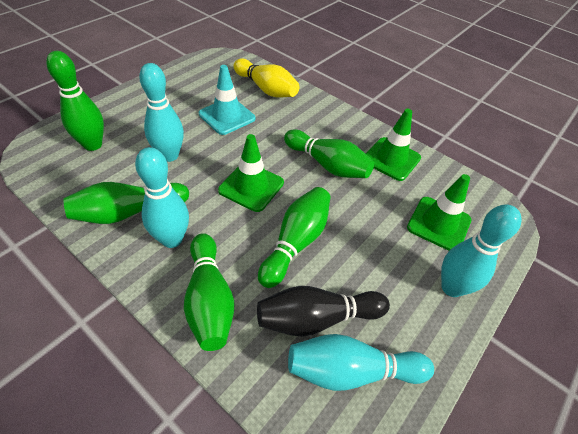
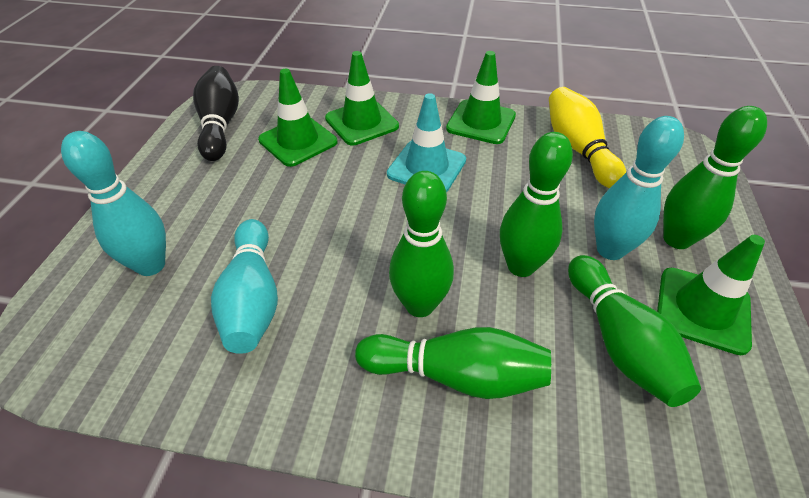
green traffic cone: [218,134,284,212] [365,109,421,181] [407,174,471,251] = 3 -> [258,69,338,167] [325,51,399,145] [446,51,516,144] [657,235,765,355] = 4
turquoise bowling pin: [135,147,189,248] [139,63,184,162] [288,334,434,391] [441,204,521,297] = 4 -> [61,131,166,276] [211,219,278,354] [594,116,684,260] = 3

